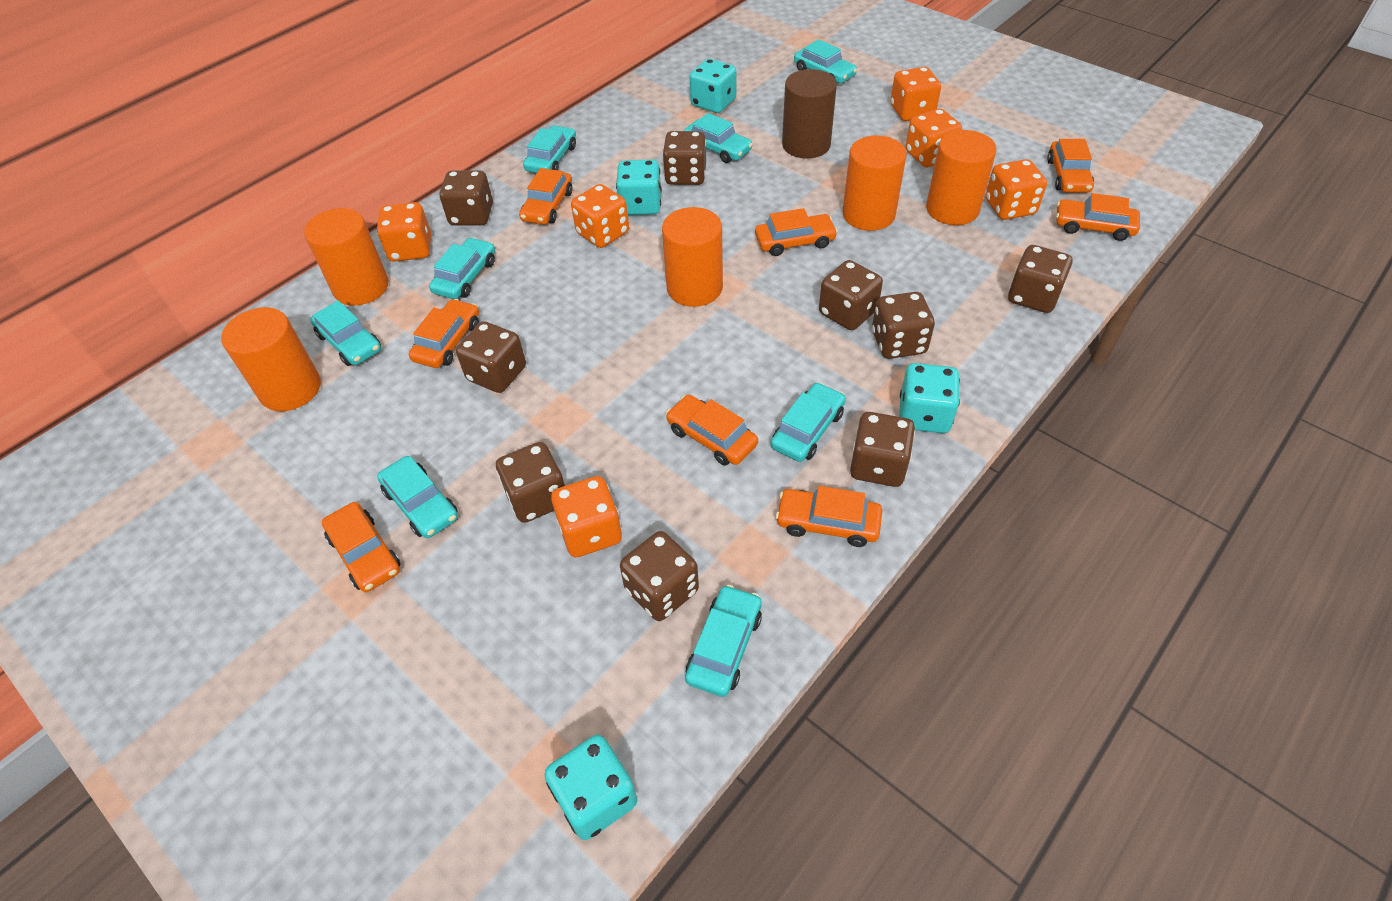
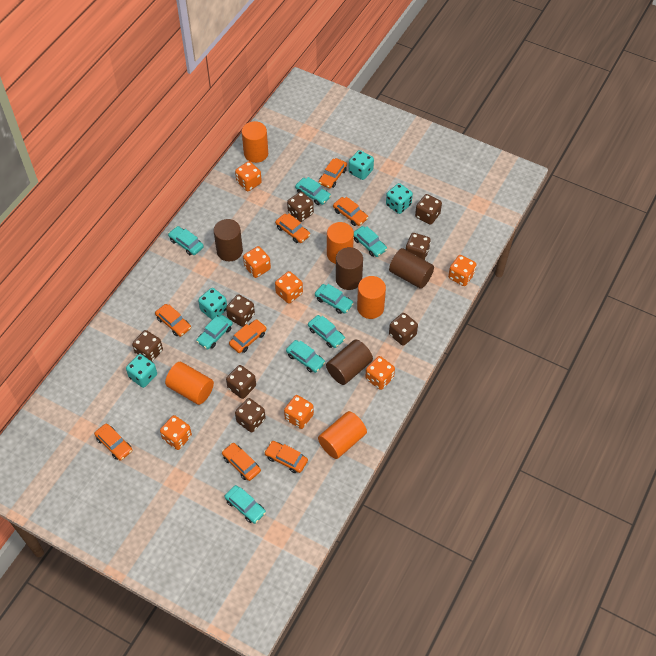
brown cylinder: [782,69,837,159] = 1 -> [214,219,243,261] [326,340,373,385] [336,247,363,290] [389,248,434,289] = 4
brown dice: [440,170,493,225] [456,321,526,393] [496,442,565,523] [620,531,699,621] [663,131,706,185] [819,260,883,330] [850,412,915,487] [872,292,935,359] [1008,245,1073,313] = 9 -> [132,330,163,362] [226,294,255,327] [226,365,256,399] [235,398,266,433] [287,192,314,222] [389,313,418,346] [406,233,431,260] [415,194,442,225] = 8
orange dice: [377,202,431,262] [551,476,622,557] [571,184,629,248] [890,67,941,121] [906,109,962,167] [985,159,1047,220] = 6 -> [160,415,192,450] [235,161,262,191] [243,246,271,278] [275,271,303,304] [284,395,314,429] [365,356,395,390] [448,255,476,286] = 7

